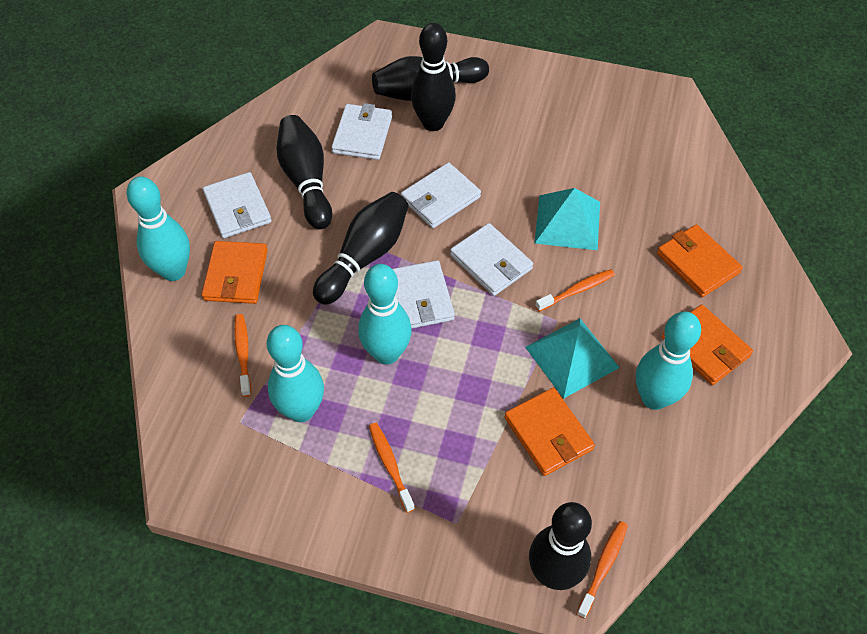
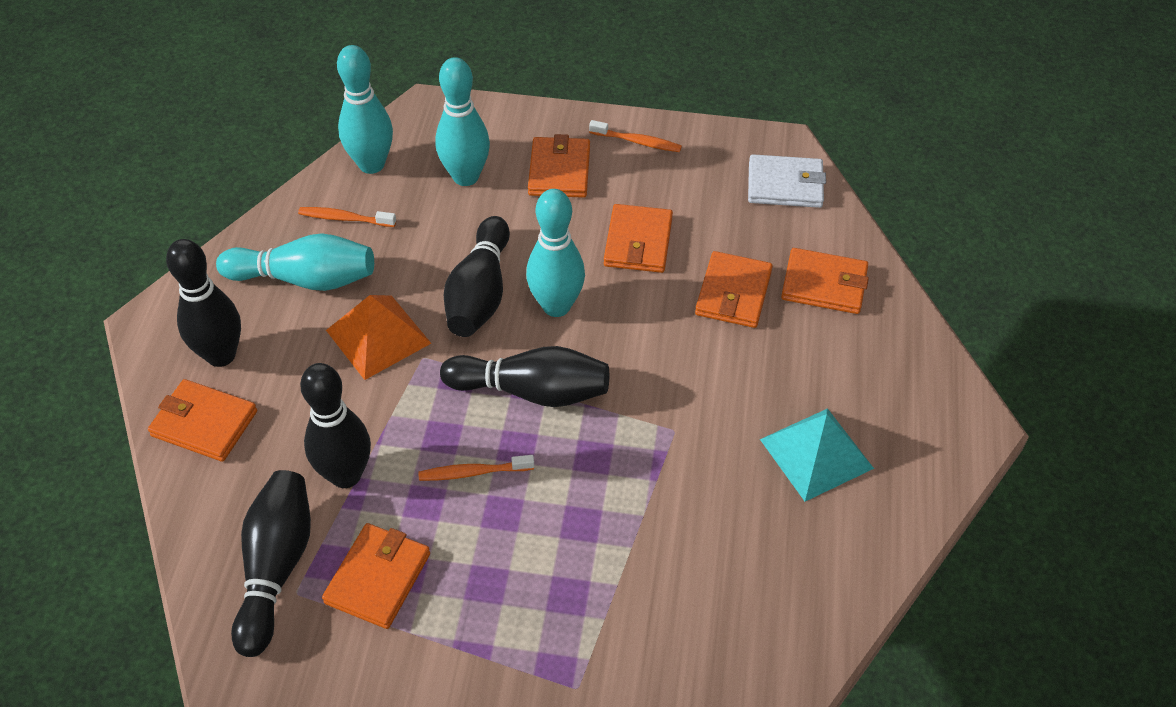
orange pyramid: none = 0 -> [326,295,431,380] = 1
orange toothbrush: [234,314,251,397] [369,423,415,513] [535,269,615,312] [576,521,628,619] = 4 -> [298,207,396,227] [418,455,534,481] [589,120,682,152] = 3
orange wallet: [202,241,268,304] [504,388,595,476] [657,224,743,297] [662,304,753,385] = 4 -> [148,379,257,462] [322,523,430,629] [528,134,590,198] [604,204,673,273] [695,251,773,328] [781,248,869,314] = 6
turquoise pyramid: [525,318,620,398] [535,188,600,250] = 2 -> [760,408,874,501] = 1
white wallet: [203,172,272,238] [331,103,392,160] [393,260,455,328] [401,162,481,228] [450,223,533,296] = 5 -> [748,154,826,208] = 1

